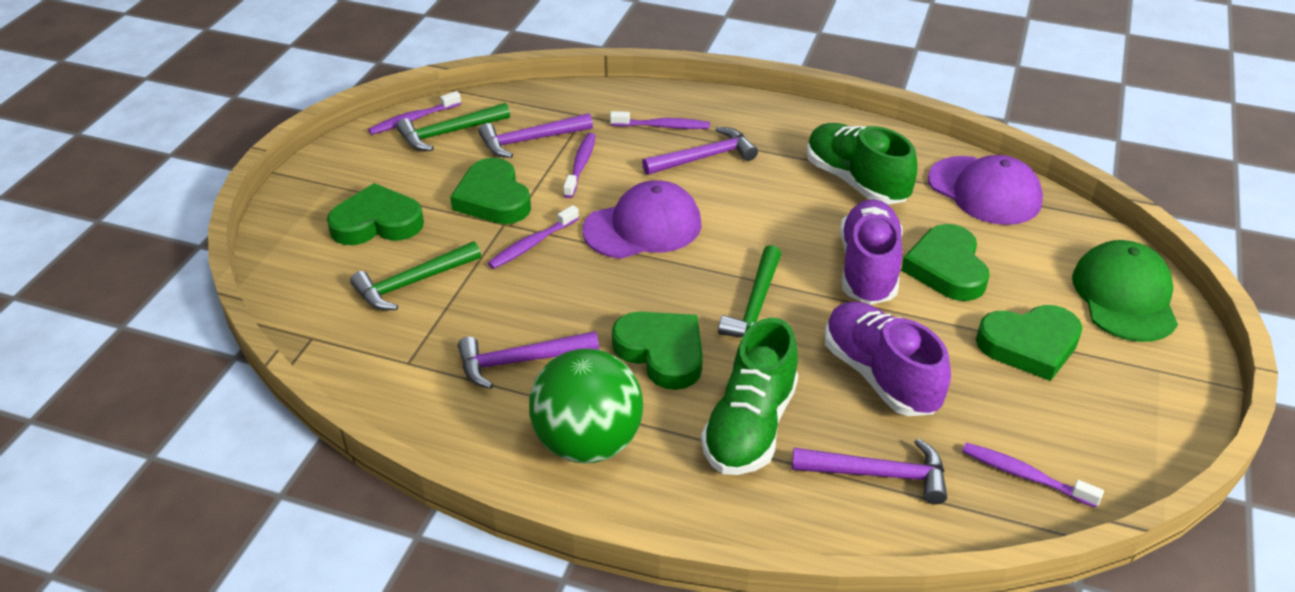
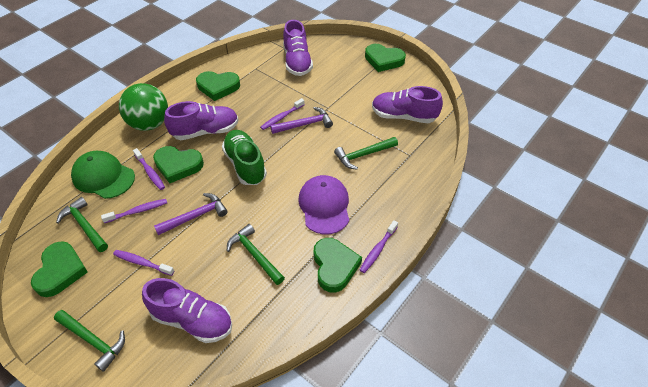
green hammer: [350,241,481,310] [397,103,510,151] [718,245,781,337] = 3 -> [54,310,125,372] [56,197,108,252] [227,224,285,285] [334,137,398,170] = 4
green shoe: [701,318,798,475] [806,123,918,204] = 2 -> [222,130,267,185] = 1
purple cap: [582,180,701,259] [928,155,1043,225] = 2 -> [299,175,349,234] = 1
purple hammer: [458,331,599,389] [479,113,593,158] [642,127,758,175] [792,439,947,504] = 4 -> [154,193,228,235] [270,107,333,134] = 2
purple shoe: [825,301,951,416] [840,199,902,305] = 2 -> [142,278,232,343] [164,101,239,140] [283,20,313,76] [372,86,443,123] = 4

